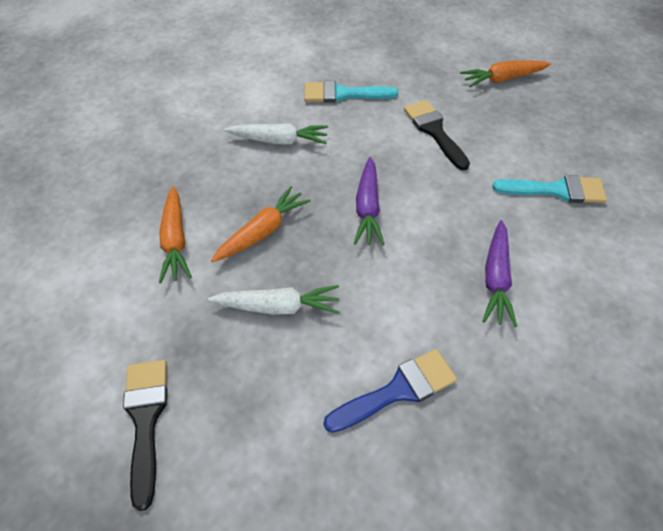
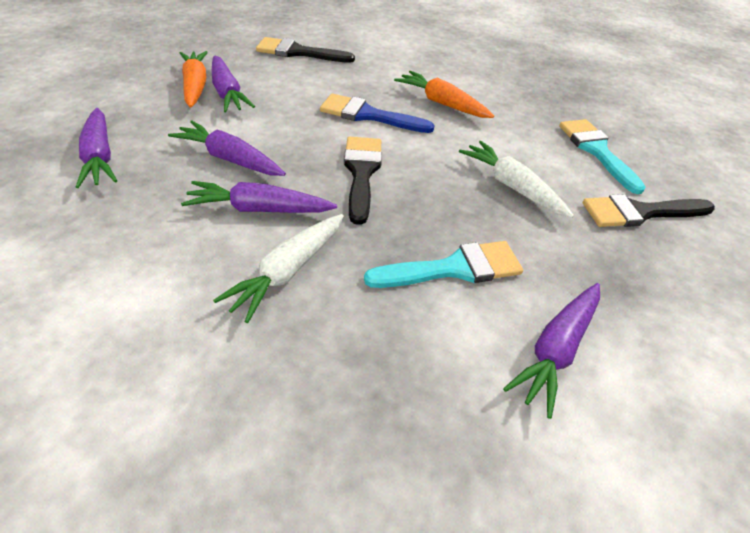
black brush: [123,360,168,511] [404,100,470,170] = 2 -> [256,37,355,63] [344,137,382,225] [583,194,715,227] = 3
orange carrot: [159,186,192,283] [211,186,311,262] [460,60,551,87] = 3 -> [180,51,208,108] [394,71,494,118] = 2
purple carrot: [354,157,385,245] [483,220,517,327] = 2 -> [76,108,117,188] [168,120,286,176] [181,181,337,213] [212,56,255,112] [503,283,600,419] = 5

